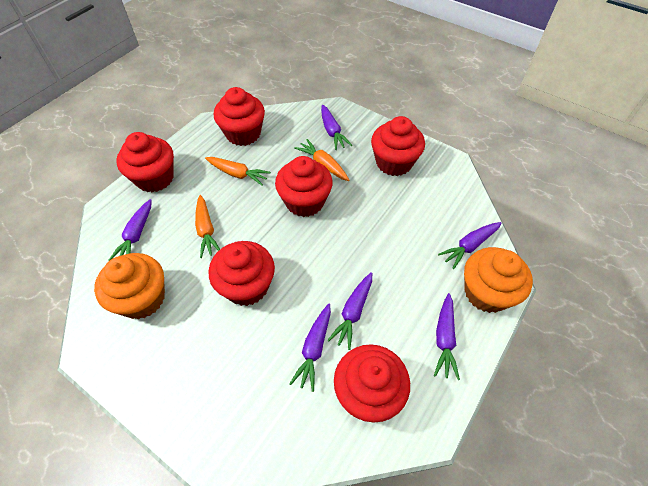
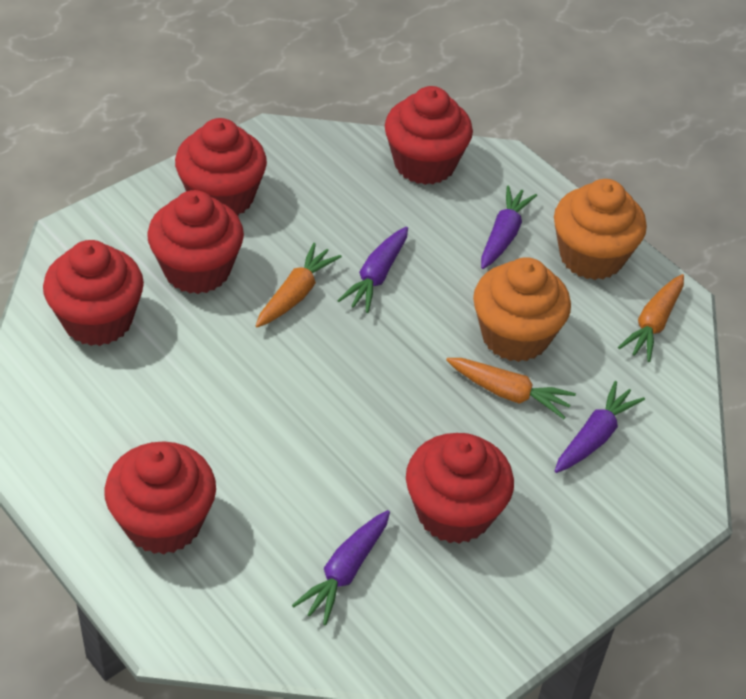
purple carrot: [108,199,152,261] [289,304,331,392] [321,105,352,150] [327,272,372,350] [434,293,460,380] [438,222,502,269] = 6 -> [292,510,390,625] [337,227,408,313] [481,185,537,269] [555,381,645,473] = 4

